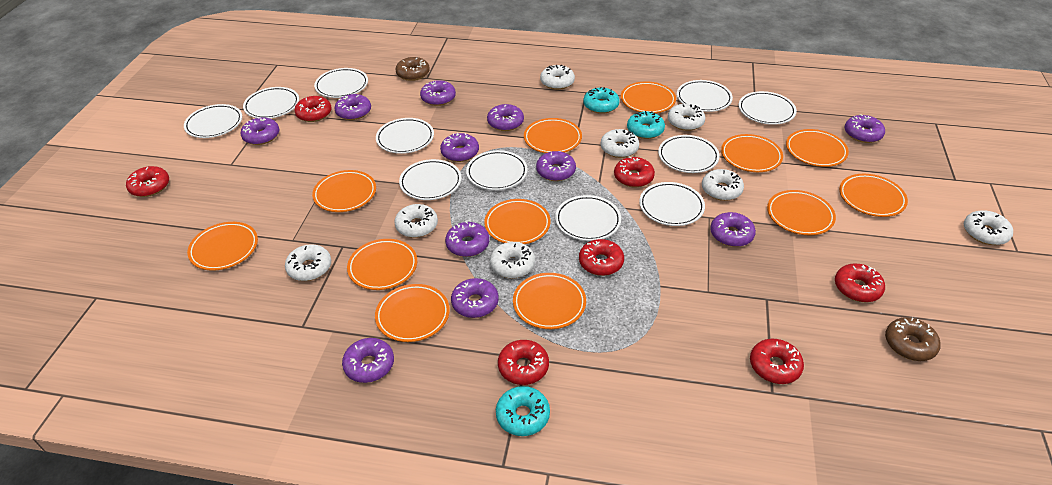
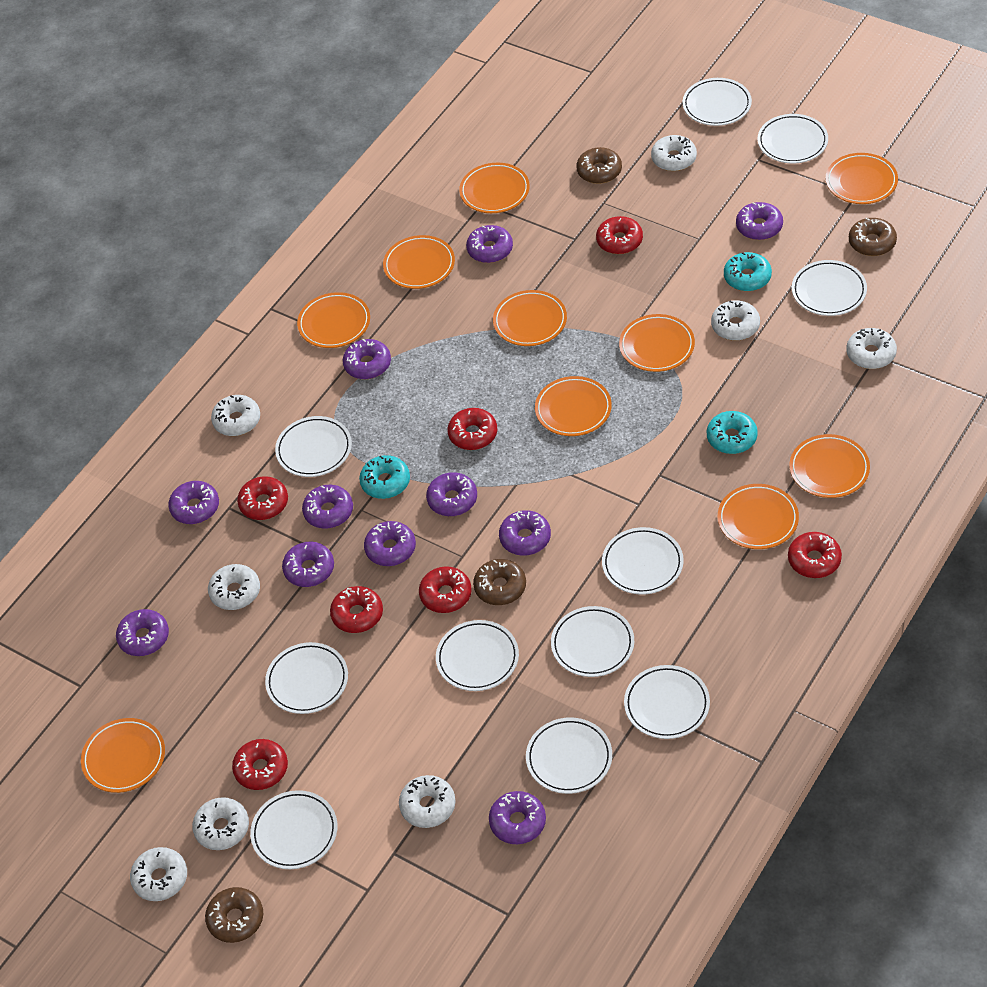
brown donut: [395,57,430,81] [885,317,941,361] = 2 -> [205,887,263,943] [473,559,526,605] [577,147,622,184] [849,218,897,256] = 4
orange plate: [187,222,258,271] [312,170,376,212] [347,239,417,290] [375,284,450,342] [484,199,551,244] [513,273,586,329] [524,118,582,153] [621,81,676,113] [721,134,783,172] [767,190,836,235] [786,129,849,167] [839,174,908,217] = 12 -> [81,718,165,793] [297,292,370,348] [383,235,455,289] [459,163,530,213] [493,290,567,346] [535,376,612,436] [619,314,695,372] [718,484,799,549] [789,434,870,498] [826,153,898,204] = 10

